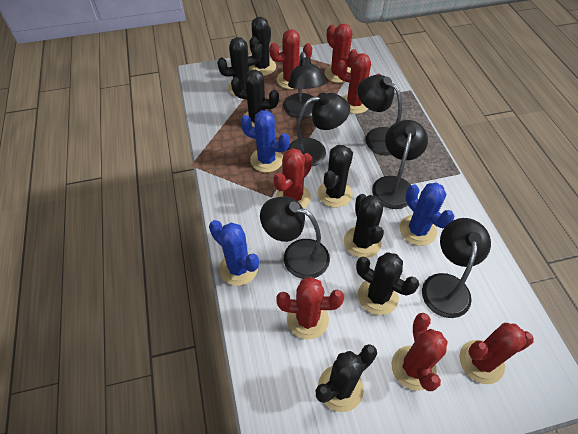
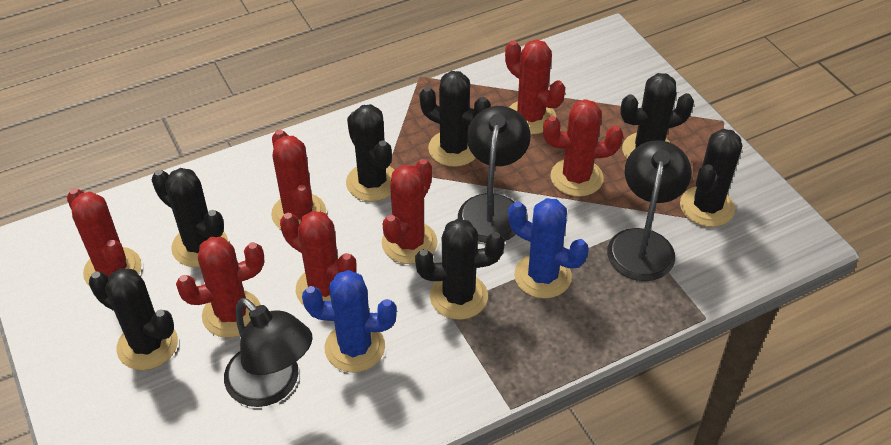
black lamp: [260,196,330,279] [283,52,326,118] [287,93,350,166] [358,75,402,156] [372,120,428,209] [422,218,491,318] = 6 -> [224,298,313,407] [458,106,530,243] [607,140,692,281] = 3
blue cactus: [209,220,259,286] [240,110,290,172] [400,183,454,246] = 3 -> [302,270,397,373] [508,198,589,299] = 2

